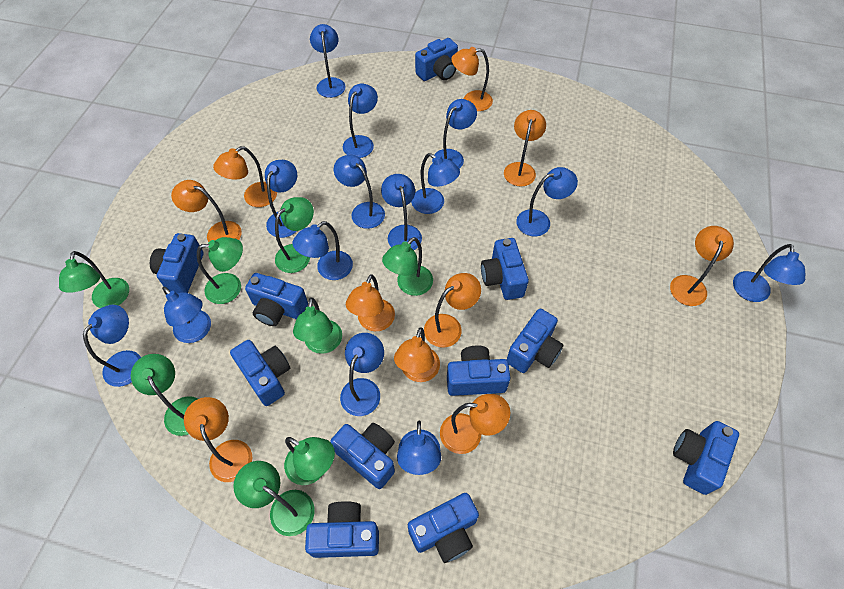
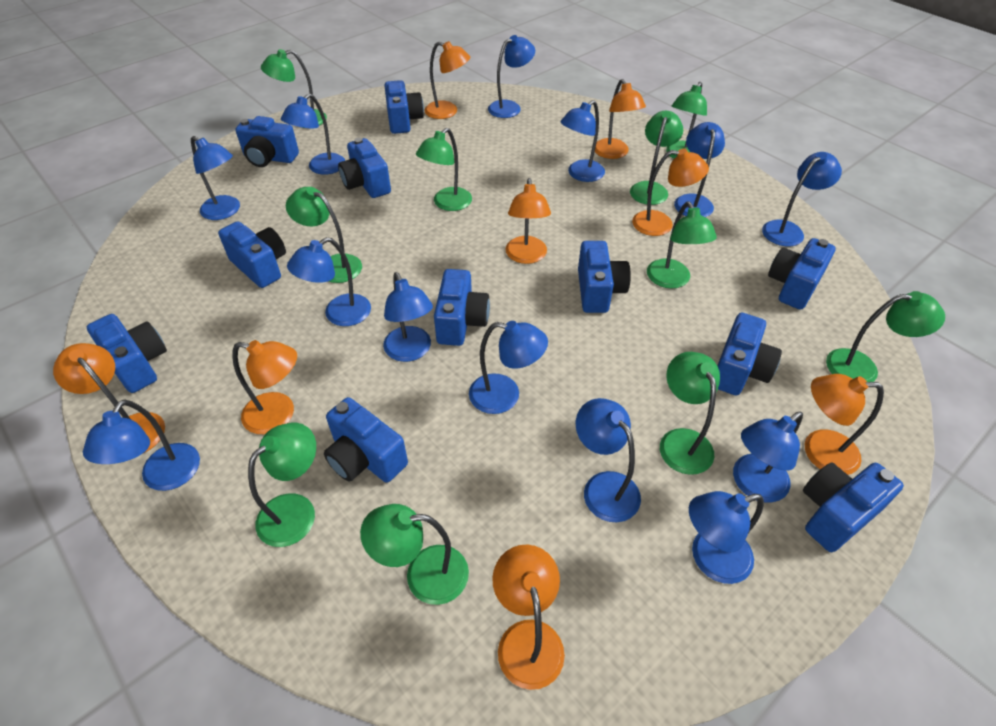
blue lamp: [83,305,141,387] [162,287,211,343] [265,160,297,238] [292,221,353,280] [310,24,346,98] [334,155,385,229] [340,333,384,416] [343,84,378,158] [381,174,422,250] [397,421,441,475] [411,153,460,214] [432,99,477,169] [516,167,578,236] [733,244,805,302] = 14 -> [83,400,200,491] [191,136,240,220] [281,93,345,175] [287,237,371,326] [383,272,433,362] [469,321,548,414] [488,35,535,118] [560,100,605,182] [576,398,641,522] [674,122,725,217] [689,491,764,584] [733,412,803,502] [762,152,842,246] = 13
green lamp: [59,251,129,308] [131,354,198,436] [197,237,243,304] [233,461,315,536] [275,197,314,273] [284,437,335,485] [293,297,342,354] [382,237,433,296] = 8 -> [248,423,316,547] [261,49,327,128] [286,187,362,283] [360,504,469,605] [416,128,472,211] [630,111,683,205] [647,202,717,289] [660,352,720,475] [666,82,707,159] [826,291,945,382] = 10
orange lamp: [171,180,242,242] [184,397,252,482] [213,146,277,207] [346,274,395,331] [394,327,440,382] [424,273,481,348] [440,394,510,454] [451,47,493,111] [504,110,546,187] [670,226,734,306] = 10 -> [53,343,165,453] [232,340,297,434] [425,41,470,119] [492,545,565,690] [505,178,551,264] [595,79,646,159] [632,149,709,236] [805,374,884,475] = 8

